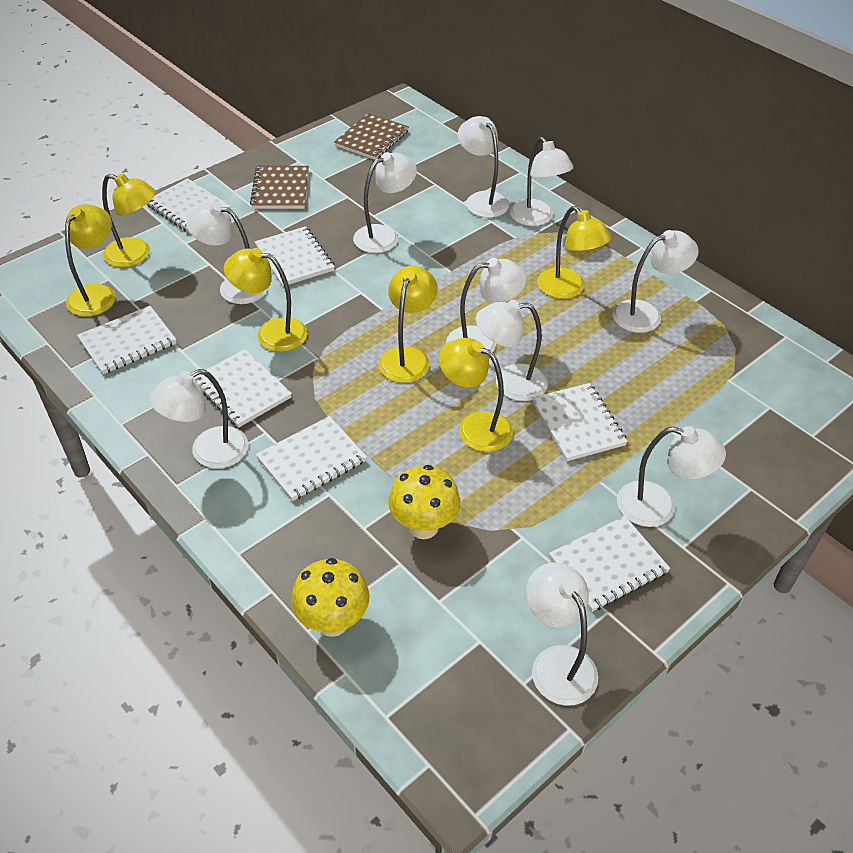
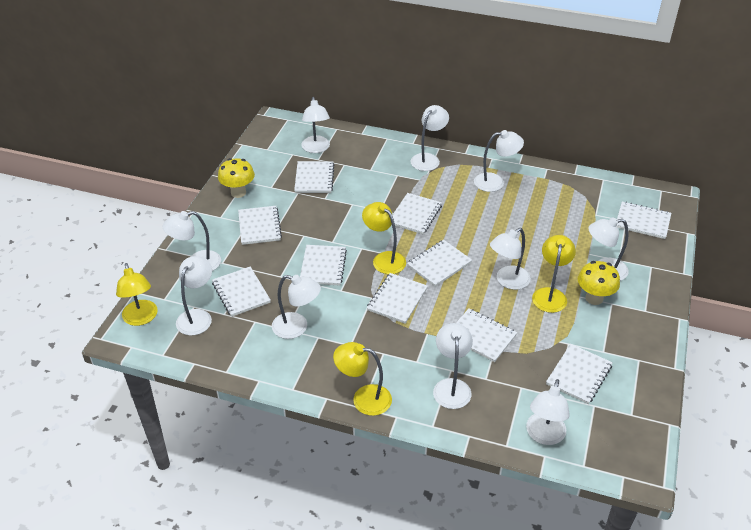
brown notebook: [250,166,309,209] [334,113,409,160] = 2 -> none = 0
white notebook: [77,306,177,374] [147,178,231,233] [193,349,292,428] [255,226,335,287] [256,416,367,501] [532,383,628,461] [549,516,670,612] = 7 -> [212,266,271,317] [238,206,282,245] [294,161,334,193] [300,245,347,286] [367,273,428,324] [392,193,442,234] [407,240,472,287] [456,309,517,362] [546,344,613,404] [616,202,671,239] = 10
yellow lamp: [65,204,116,316] [102,174,156,267] [224,248,308,352] [379,266,438,383] [439,338,513,452] [537,206,612,299] = 6 -> [116,263,158,326] [333,342,392,416] [362,202,406,274] [532,235,576,313] = 4

